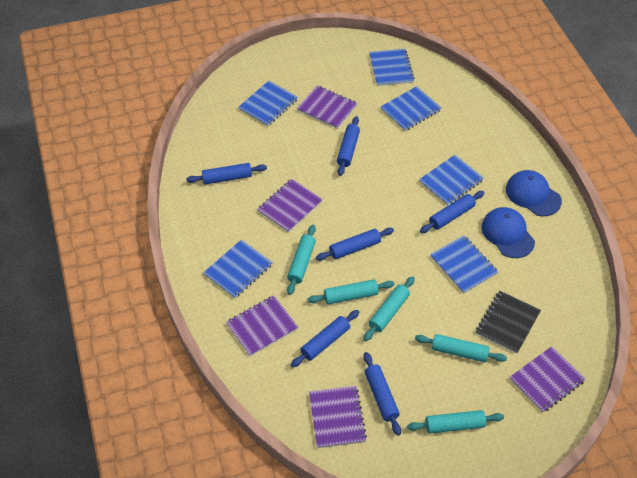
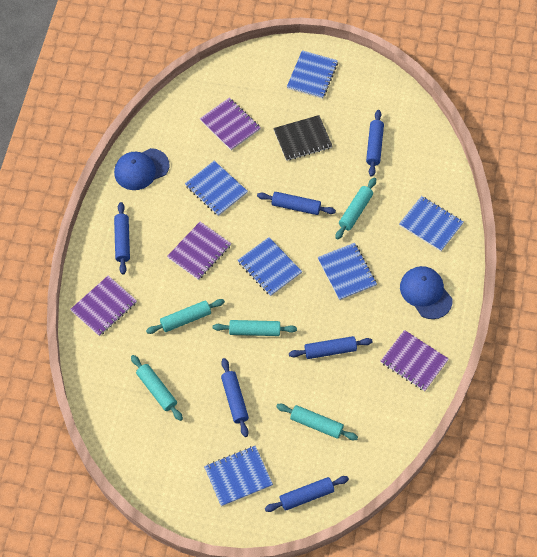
purple notebook: [226,295,298,356] [257,179,323,233] [297,85,358,129] [309,386,367,448] [510,346,586,413] = 5 -> [70,276,137,336] [167,222,231,280] [200,98,261,151] [381,330,449,391] = 4

